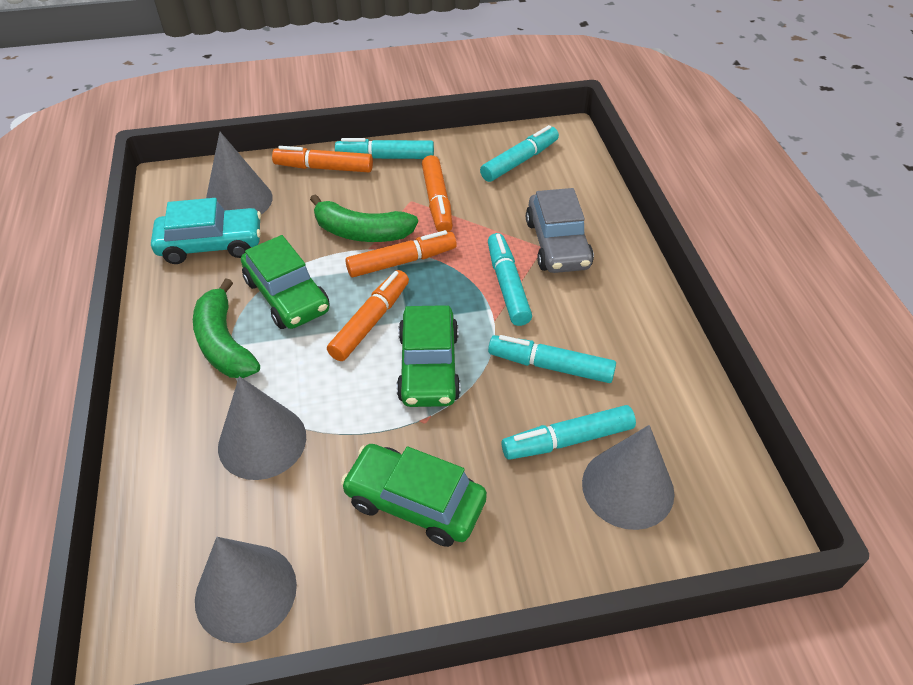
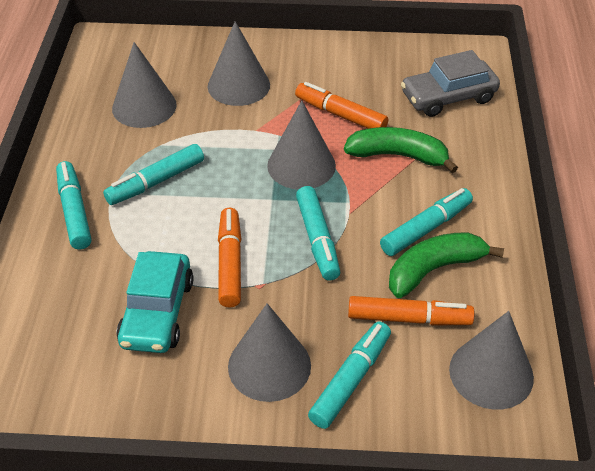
green car: [241,235,330,329] [341,444,487,547] [397,305,461,407] = 3 -> none = 0
grey cone: [195,537,297,643] [206,132,273,214] [218,376,306,480] [582,425,674,530] = 4 -> [112,42,177,128] [208,21,270,106] [228,303,311,402] [267,100,336,190] [449,311,534,410] = 5
orange marker: [272,146,373,172] [327,270,409,361] [345,230,457,277] [422,155,453,232] = 4 -> [218,208,242,307] [295,82,388,129] [348,296,475,326] = 3

